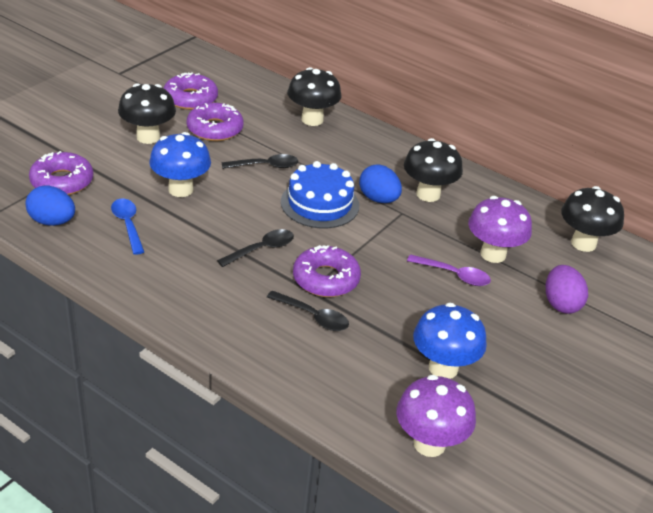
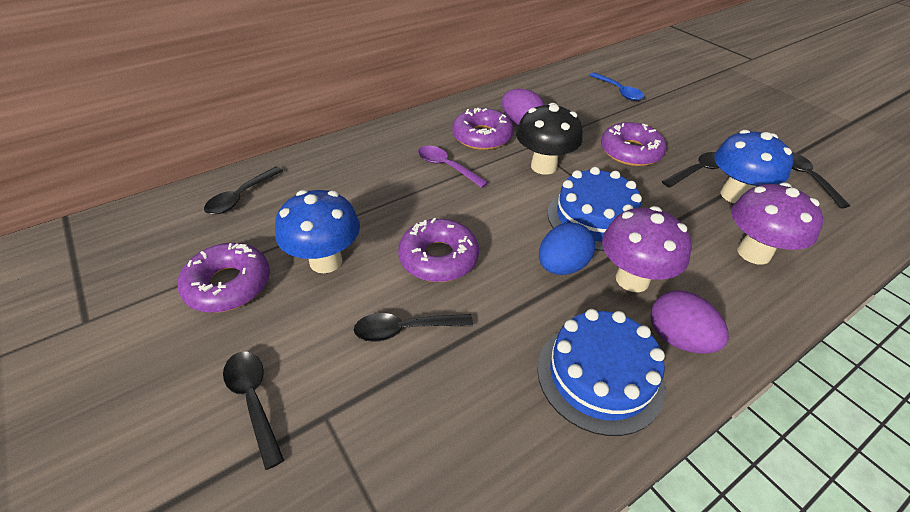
black mushroom: [118,83,176,144] [288,67,342,126] [404,138,463,202] [561,186,624,252] = 4 -> [516,103,583,175] = 1
black spoon: [217,229,294,267] [222,154,298,169] [267,290,349,331] = 3 -> [204,167,283,214] [223,352,284,470] [354,313,473,342] [662,152,719,188] [792,152,850,208] = 5
blue cake: [281,161,359,228] = 1 -> [537,309,665,436] [547,167,642,251] = 2
blue egg: [25,186,75,226] [359,164,402,203] = 2 -> [539,222,595,275] = 1
purple egg: [546,265,588,314] = 1 -> [502,89,545,126] [650,290,729,354] = 2

